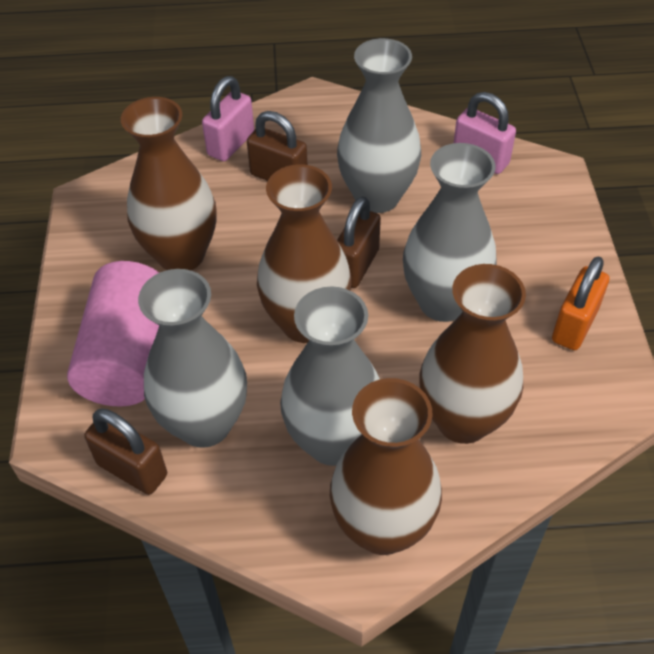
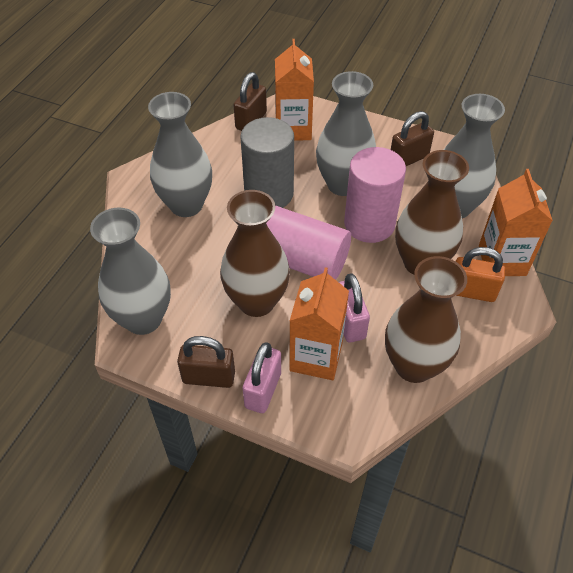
brown vase: [121,97,216,270] [257,164,351,343] [330,378,442,555] [419,264,526,444] = 4 -> [220,190,290,317] [385,256,467,383] [395,150,469,275] = 3
grey cylinder: none = 0 -> [240,117,294,208] = 1
orange carton: none = 0 -> [275,39,314,141] [289,267,349,380] [479,169,553,276] = 3
pink cylinder: [67,261,159,407] = 1 -> [266,205,351,280] [344,147,406,243] = 2

